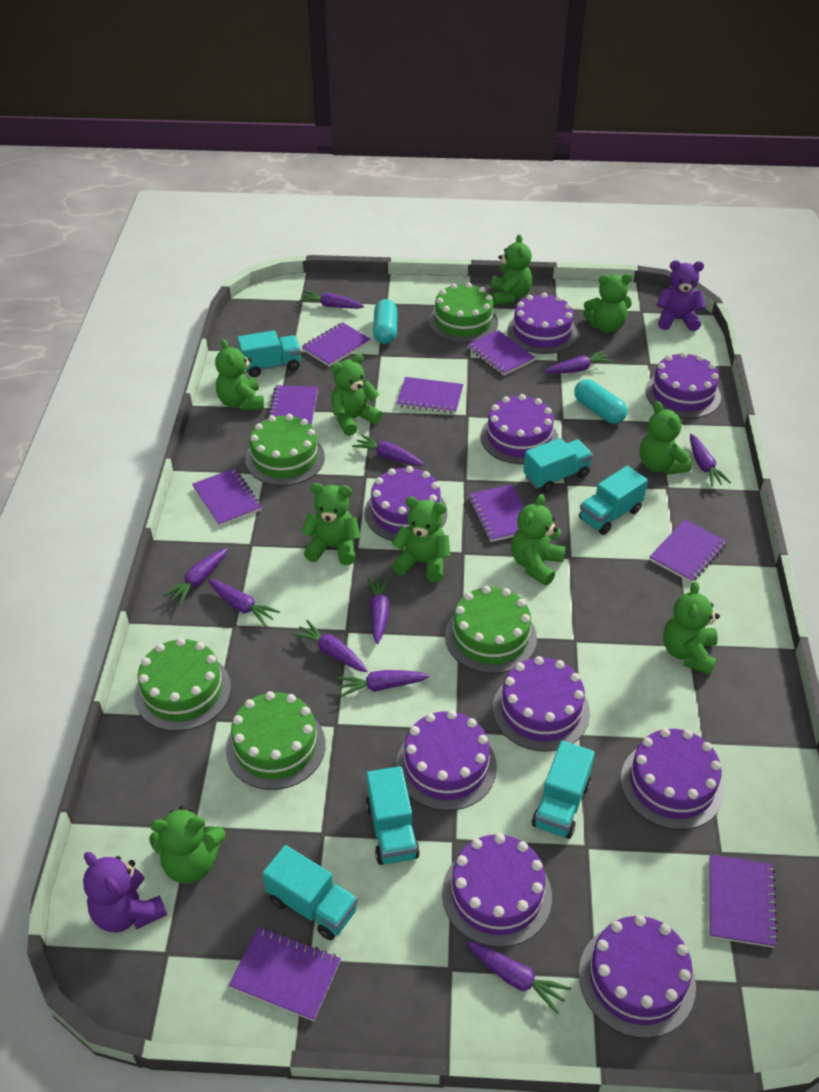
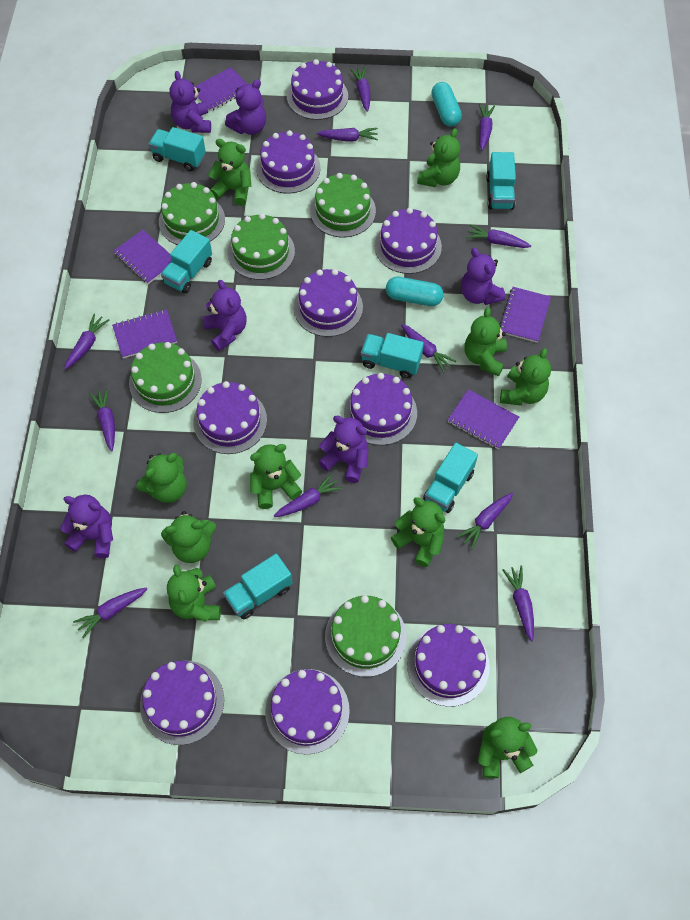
purple carrot: [163,548,228,606] [208,579,280,627] [292,620,367,672] [299,291,364,309] [337,670,430,697] [352,434,424,466] [367,577,390,644] [466,941,571,1014] [544,351,612,373] [690,434,731,487] = 10 -> [64,314,109,370] [73,587,147,638] [89,388,115,451] [274,473,342,517] [317,128,378,141] [350,67,370,112] [401,324,456,372] [457,493,513,549] [466,225,531,248] [479,104,495,151] [502,565,534,642] = 11
purple notebook: [192,468,262,527] [229,927,341,1021] [268,385,318,426] [301,322,370,367] [397,377,463,414] [467,330,535,376] [468,485,524,542] [649,519,727,583] [709,854,778,948] = 9 -> [112,309,177,359] [113,230,172,284] [194,67,247,112] [448,389,519,450] [500,287,551,343] = 5
purple teddy bear: [83,852,167,933] [657,260,706,331] = 2 -> [60,495,113,558] [170,71,211,133] [203,280,247,351] [225,79,266,135] [318,415,368,483] [461,248,506,305] = 6

